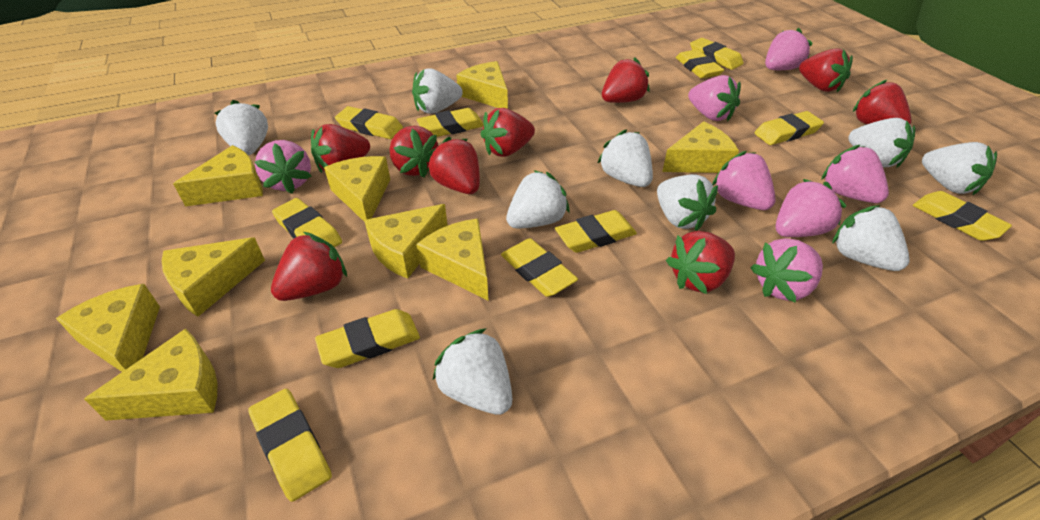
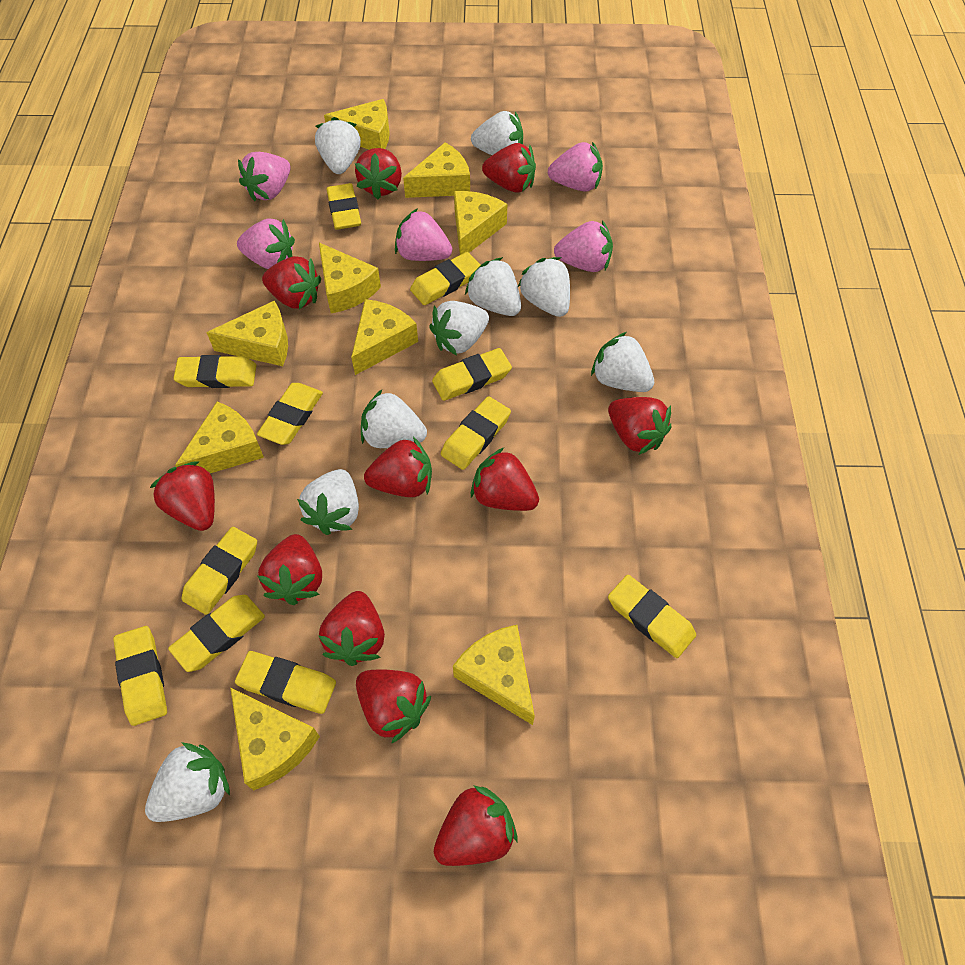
pink strawberry: [255,140,311,194] [688,75,741,122] [712,151,776,210] [750,238,823,303] [765,28,813,70] [776,179,846,237] [821,145,889,203] = 7 -> [237,219,295,269] [238,152,291,201] [395,208,452,261] [548,142,603,192] [554,220,613,272] = 5
red strawberry: [271,232,347,301] [311,124,370,173] [389,126,439,178] [427,137,480,194] [480,108,535,157] [602,57,650,103] [666,231,735,294] [799,48,853,92] [853,79,912,125] = 9 -> [150,461,215,531] [258,534,322,605] [262,256,321,309] [318,591,385,666] [355,148,402,200] [356,669,431,744] [364,437,432,497] [434,785,518,866] [471,448,539,511] [482,143,536,193] [608,397,671,455] = 11

